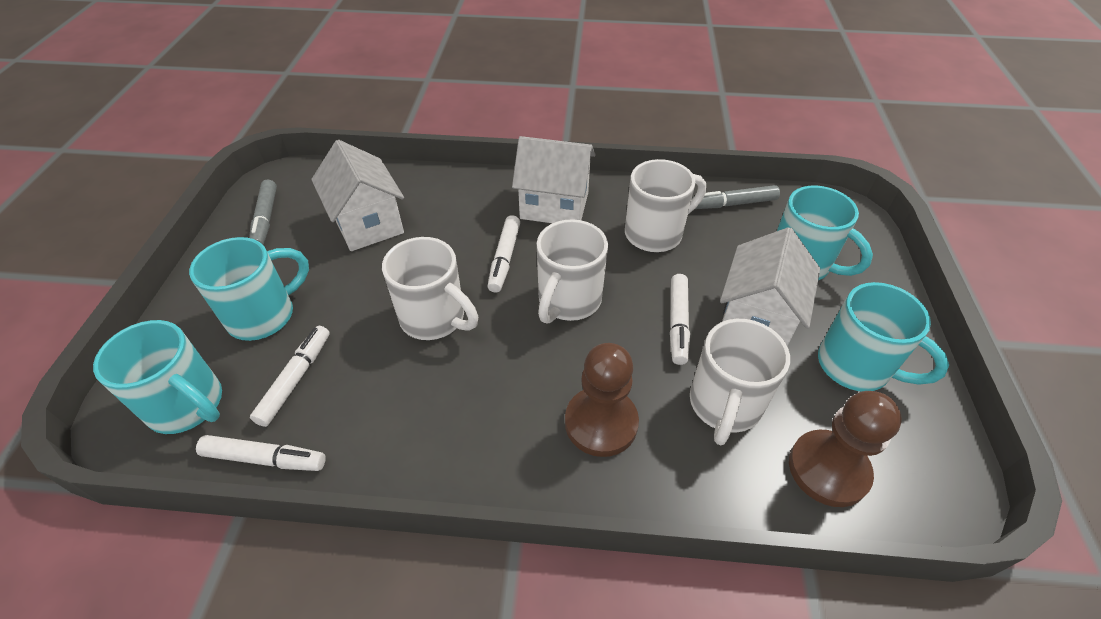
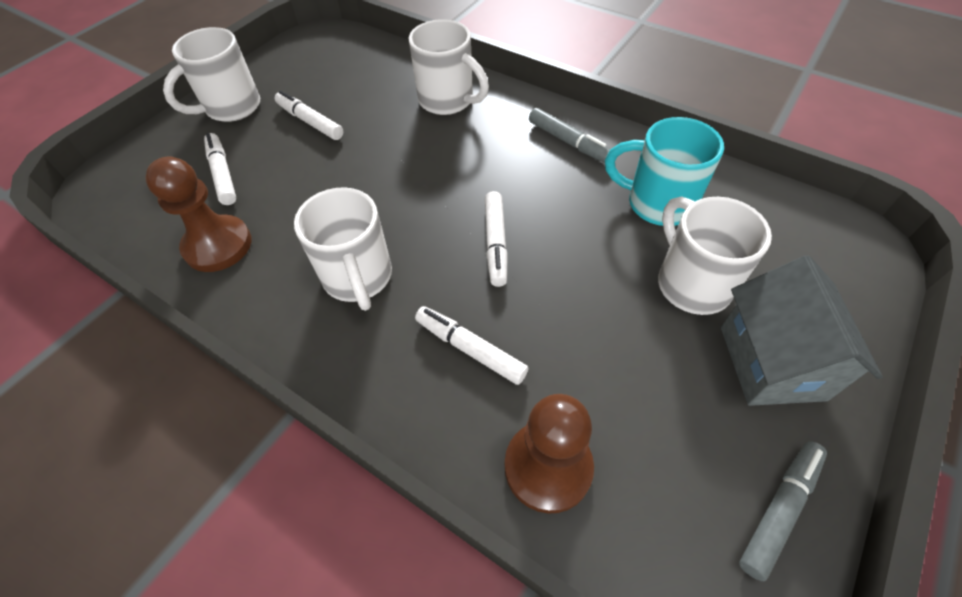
grey house: none = 0 -> [721,255,882,406] = 1
turquoise mug: [93,320,222,434] [189,237,309,341] [777,186,873,280] [818,282,949,391] = 4 -> [605,117,724,226] = 1
white house: [311,140,404,251] [512,136,595,223] [720,227,820,346] = 3 -> none = 0

